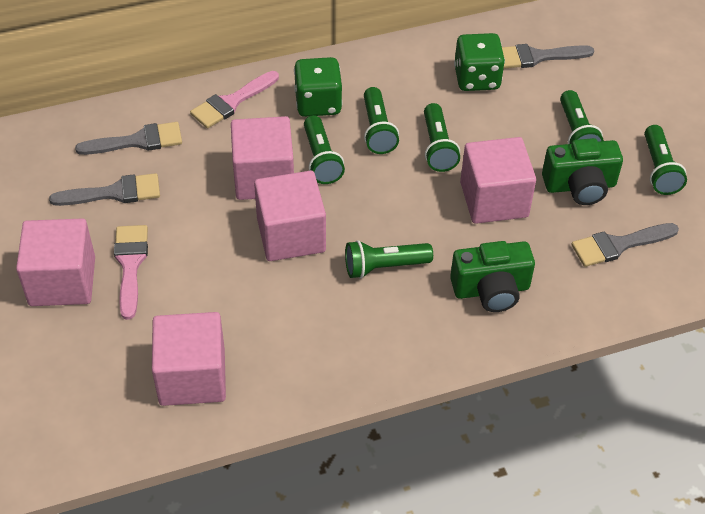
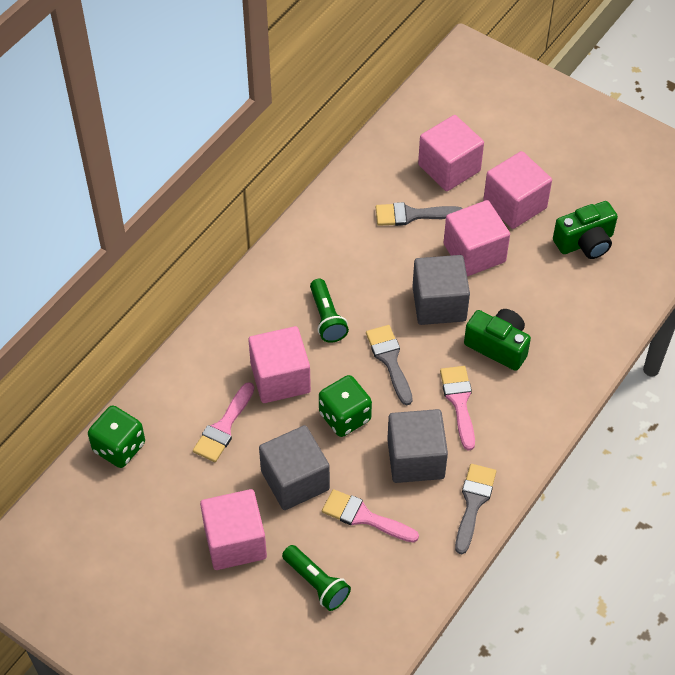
green flashlight: [304,115,345,184] [345,240,433,279] [364,87,399,154] [424,103,460,172] [560,90,604,144] [644,125,687,195] = 6 -> [282,545,351,611] [310,279,349,343] = 2
grey brush: [49,173,160,206] [75,122,182,155] [502,44,594,69] [571,223,679,267] = 4 -> [366,325,413,405] [376,202,462,226] [455,464,496,554] = 3
grey cube: none = 0 -> [259,425,330,510] [387,409,448,483] [412,255,470,325] = 3
pink brush: [114,225,148,320] [190,71,279,128] = 2 -> [193,382,254,462] [322,489,419,543] [440,366,475,450] = 3

